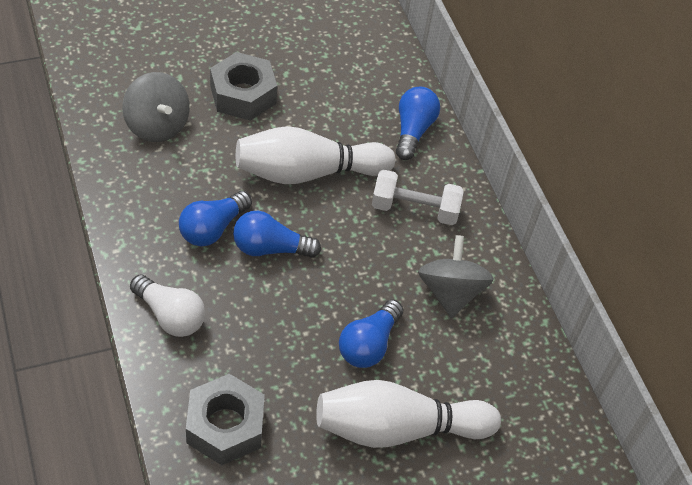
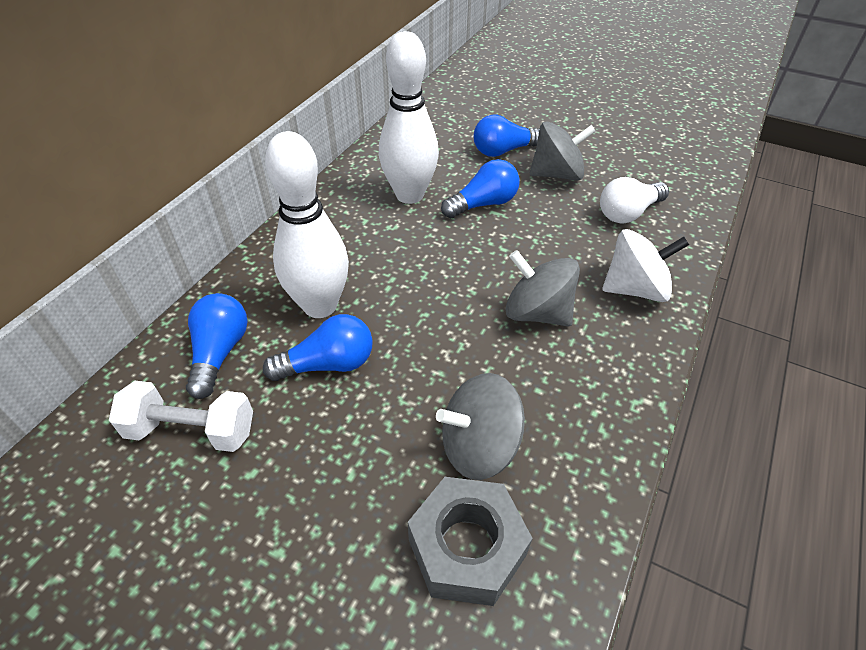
grey nut: [186,374,265,465] [210,52,277,121] = 2 -> [408,477,533,606] = 1
grey spinning top: [122,72,190,142] [418,235,494,318] = 2 -> [436,373,525,480] [505,250,580,326] [530,122,596,181] = 3
white spinning top: none = 0 -> [602,229,689,302] = 1

